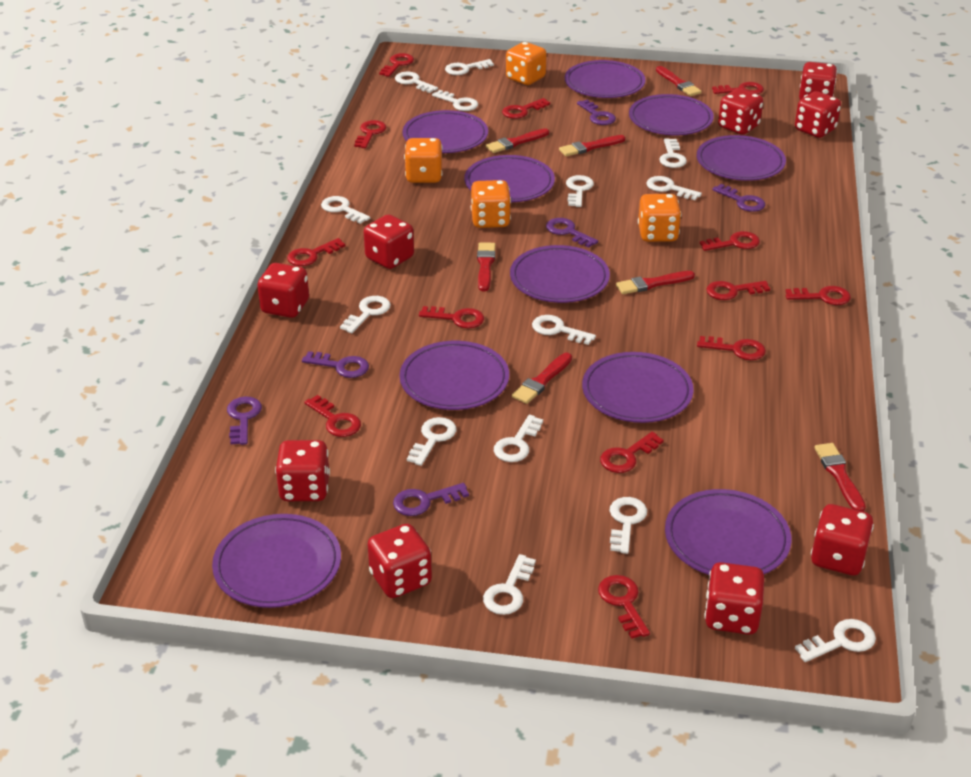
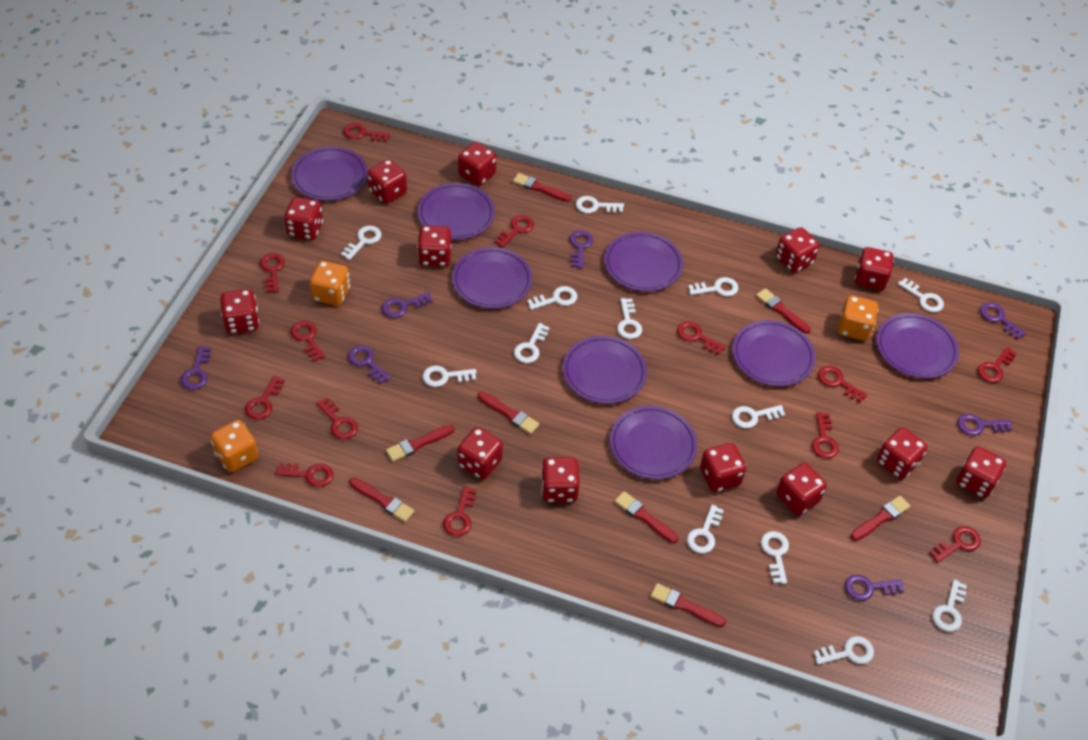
orange dice: [404,138,443,183] [471,180,511,228] [506,42,547,85] [638,194,681,242] = 4 -> [210,420,259,472] [309,261,350,306] [838,296,878,341] = 3
purple key: [227,397,262,445] [302,351,369,378] [393,483,469,516] [546,218,598,248] [577,100,616,125] [712,184,765,212] = 6 -> [180,346,211,390] [348,345,391,384] [382,292,433,318] [570,230,593,268] [845,575,904,601] [957,414,1012,436] [980,302,1026,339] = 7
purple plate: [212,514,341,608] [400,341,509,410] [402,110,488,153] [464,155,555,202] [510,245,610,303] [565,60,646,98] [582,352,694,423] [629,94,714,135] [665,489,791,575] [697,135,786,181] = 10 -> [291,146,368,201] [418,183,495,240] [452,247,532,309] [563,336,647,404] [604,232,683,292] [610,406,697,479] [732,320,815,386] [876,313,959,379] = 8
red brush: [477,242,495,291] [486,128,549,153] [512,353,572,404] [559,135,626,156] [616,271,695,294] [656,66,702,96] [814,443,866,512] = 7 -> [349,477,414,522] [386,425,455,462] [478,391,539,434] [513,173,571,202] [614,491,678,543] [650,583,726,627] [756,288,811,334] [851,496,910,541] = 8
red dice: [257,263,309,318] [275,440,330,501] [364,215,414,269] [368,524,432,598] [704,562,764,635] [718,88,763,135] [795,91,841,138] [799,62,837,100] [811,504,874,576] = 9 -> [220,289,259,334] [284,197,323,240] [367,159,407,204] [417,226,451,267] [457,427,503,479] [458,142,496,186] [541,457,580,503] [700,443,746,492] [776,227,819,273] [776,463,827,515] [855,247,894,291] [877,427,927,479] [956,447,1006,498] = 13
white key: [321,196,370,224] [340,296,391,333] [395,72,438,93] [407,417,456,466] [432,90,478,111] [445,59,494,75] [483,554,536,615] [494,415,543,462] [532,315,596,345] [566,175,594,207] [610,497,647,554] [646,176,702,200] [659,138,687,168] [795,619,876,662] = 14 -> [341,226,381,260] [422,366,477,387] [514,323,550,363] [527,286,577,310] [576,196,624,213] [617,298,642,339] [687,505,724,554] [688,277,738,296] [732,405,785,428] [761,531,789,584] [814,636,874,665] [898,278,944,312] [932,579,967,632] = 13

